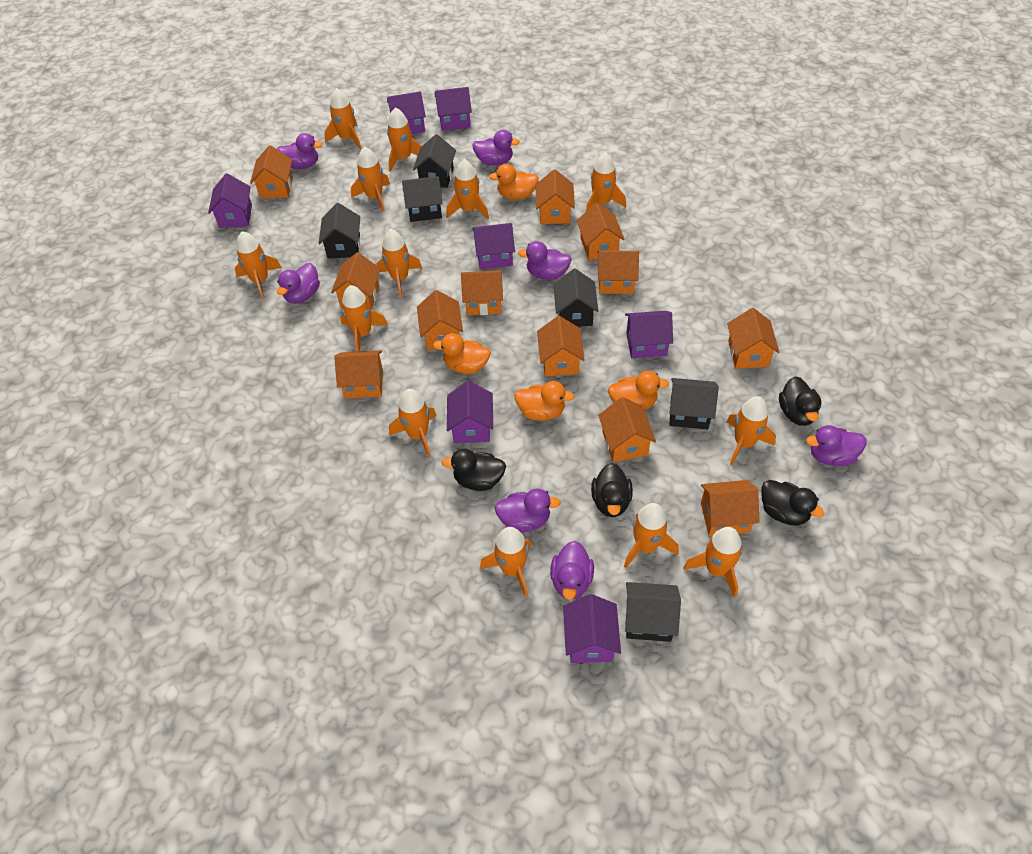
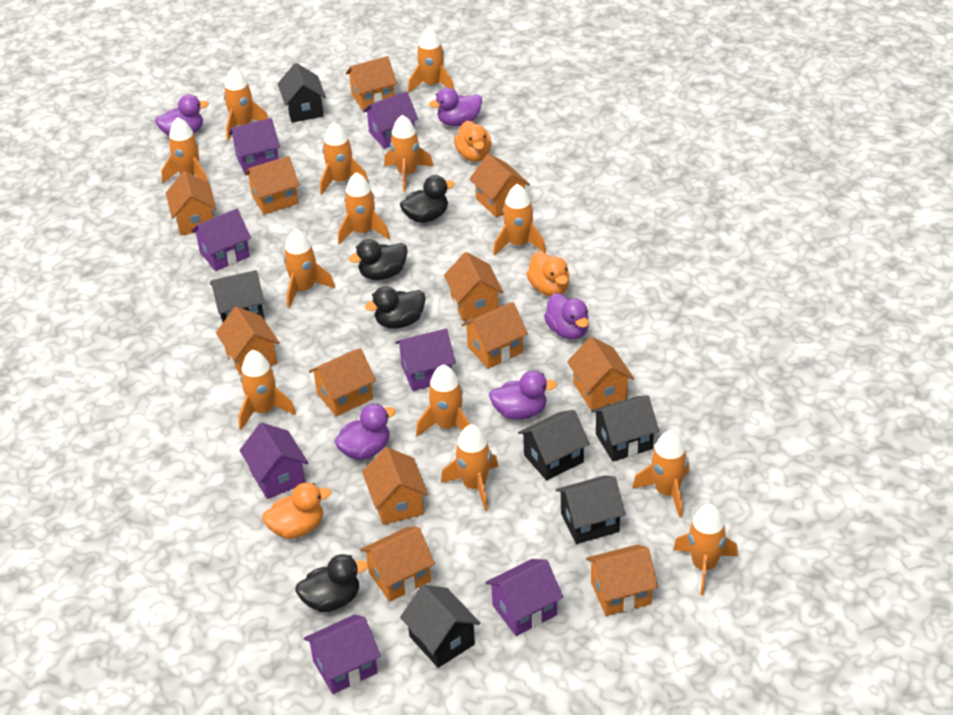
orange duck: [433,333,491,374] [489,164,539,200] [514,381,575,421] [608,371,669,410] = 4 -> [262,482,331,539] [454,121,492,162] [526,251,570,296] = 3
purple duck: [277,133,323,169] [277,263,320,303] [472,130,520,165] [495,488,561,532] [518,241,572,280] [550,541,594,600] [806,425,867,466] = 7 -> [155,94,209,136] [334,404,396,460] [429,88,482,126] [489,371,557,420] [544,293,589,340] = 5

